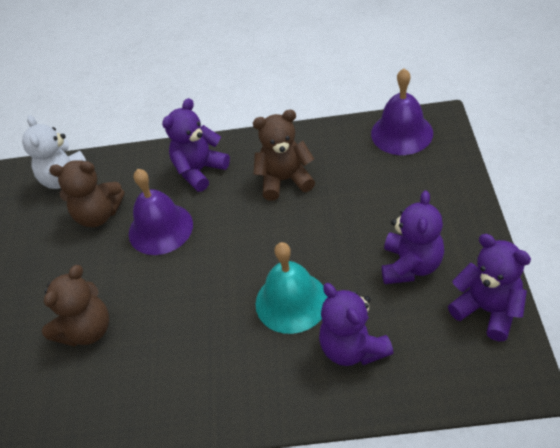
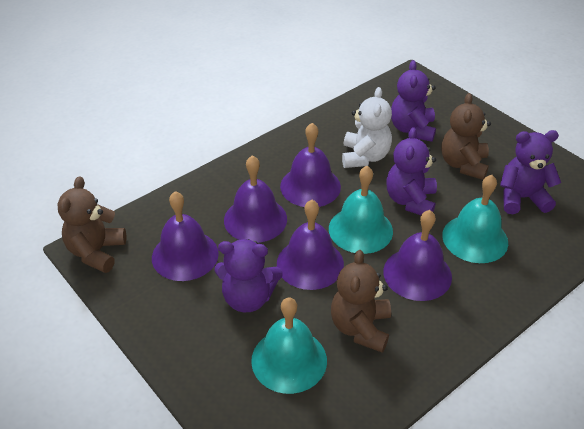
purple bell: [129,169,193,255] [371,68,433,155] = 2 -> [152,191,219,281] [224,155,287,243] [277,200,344,290] [280,123,341,207] [383,210,452,301] = 5
turquoise bell: [256,242,327,334] = 1 -> [251,297,327,394] [329,166,393,254] [442,175,508,263] = 3

